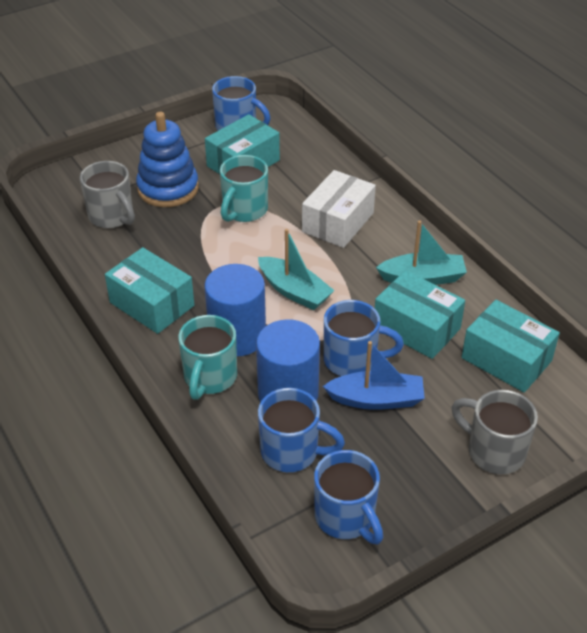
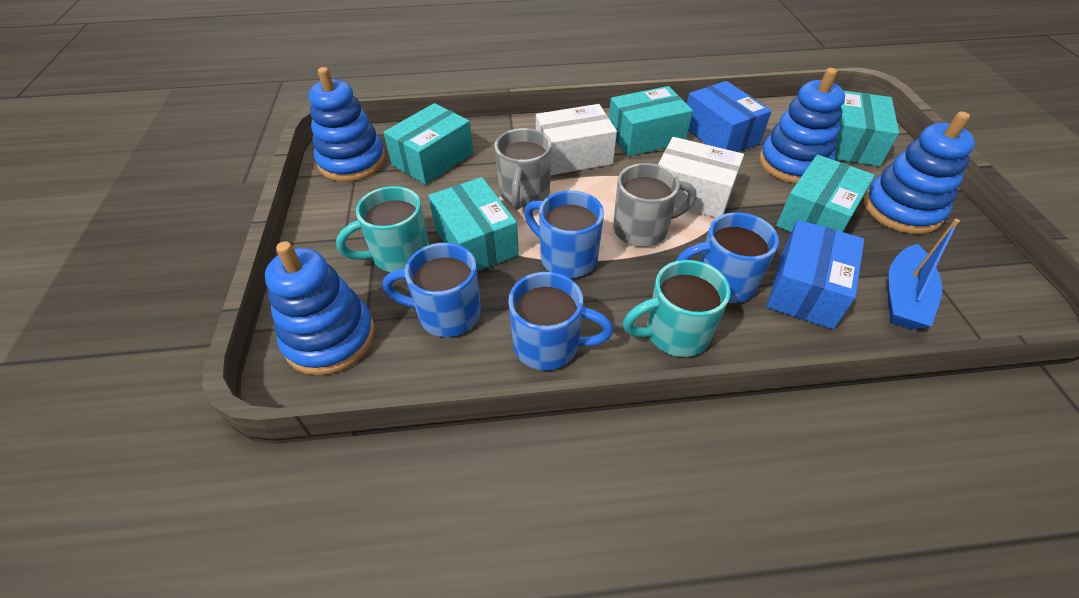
blue box: none = 0 -> [687,81,772,152] [767,220,864,329] = 2
blue cylinder: [205,264,266,356] [256,319,320,402] = 2 -> none = 0
blue stacking toy: [136,112,199,207] = 1 -> [265,241,375,376] [309,67,386,182] [759,68,845,184] [864,111,975,234] = 4
turquoise boat: [258,229,335,310] [376,220,467,285] = 2 -> none = 0
turquoise box: [105,247,194,334] [205,114,280,175] [375,270,465,359] [462,300,560,393] = 4 -> [383,103,473,185] [428,177,519,271] [609,86,693,157] [776,155,875,232] [835,90,899,166] = 5
white box: [302,170,376,248] = 1 -> [536,104,617,175] [658,137,744,218] = 2

